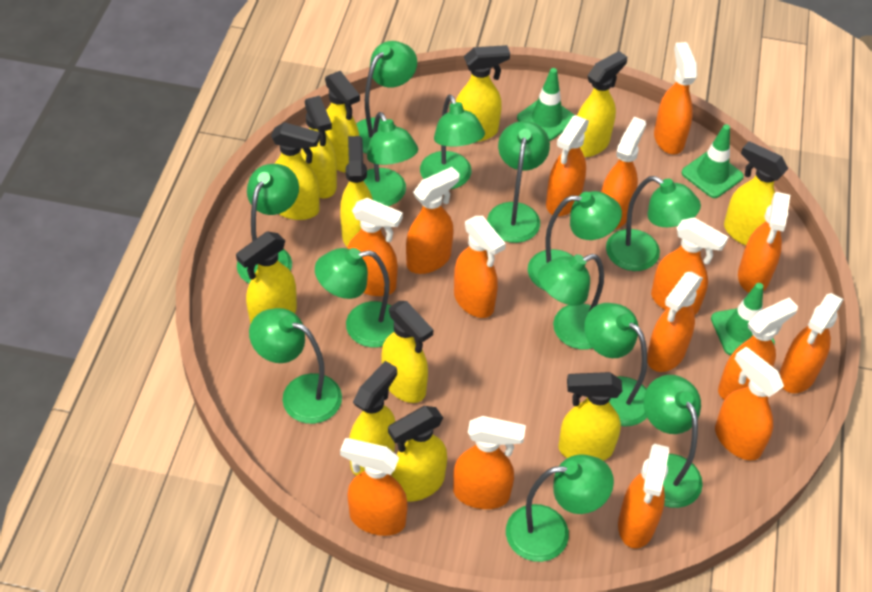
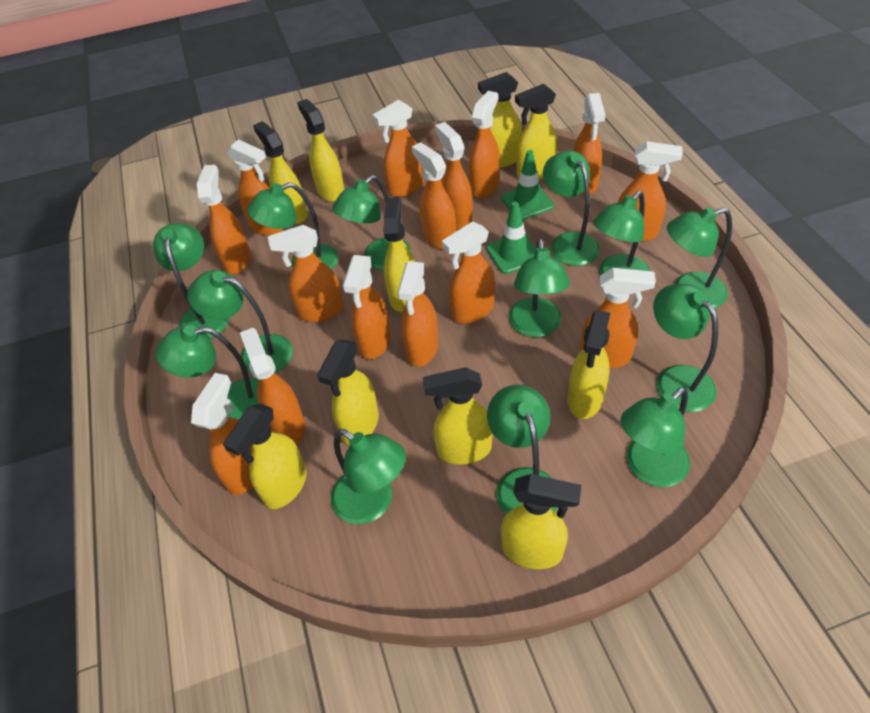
green traffic cone: [517,68,575,141] [682,125,744,198] [711,283,775,355] = 3 -> [486,202,536,274] [501,150,554,220] = 2
yellow spray bottle: [236,231,297,324] [271,122,320,220] [301,96,337,198] [325,71,360,173] [340,136,373,246] [349,361,397,476] [381,301,433,403] [388,406,447,502] [456,45,510,142] [558,372,623,461] [577,51,627,157] [724,141,788,246] = 12 -> [223,404,307,509] [253,121,308,224] [297,99,345,202] [317,339,379,445] [383,197,415,312] [423,367,493,464] [478,72,522,168] [501,474,581,569] [515,84,557,180] [568,310,610,419] = 10

